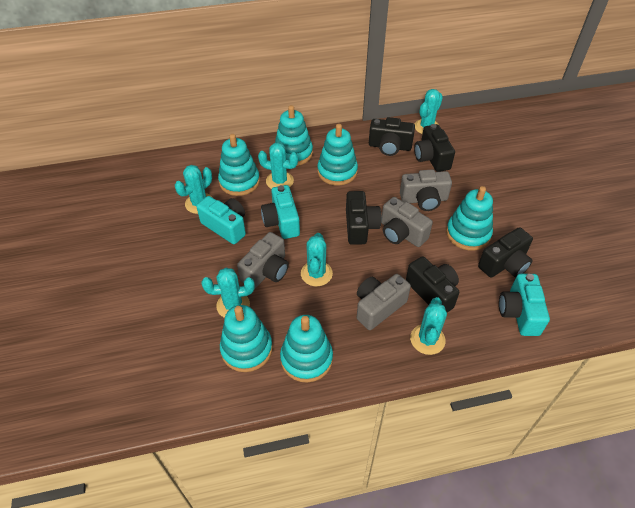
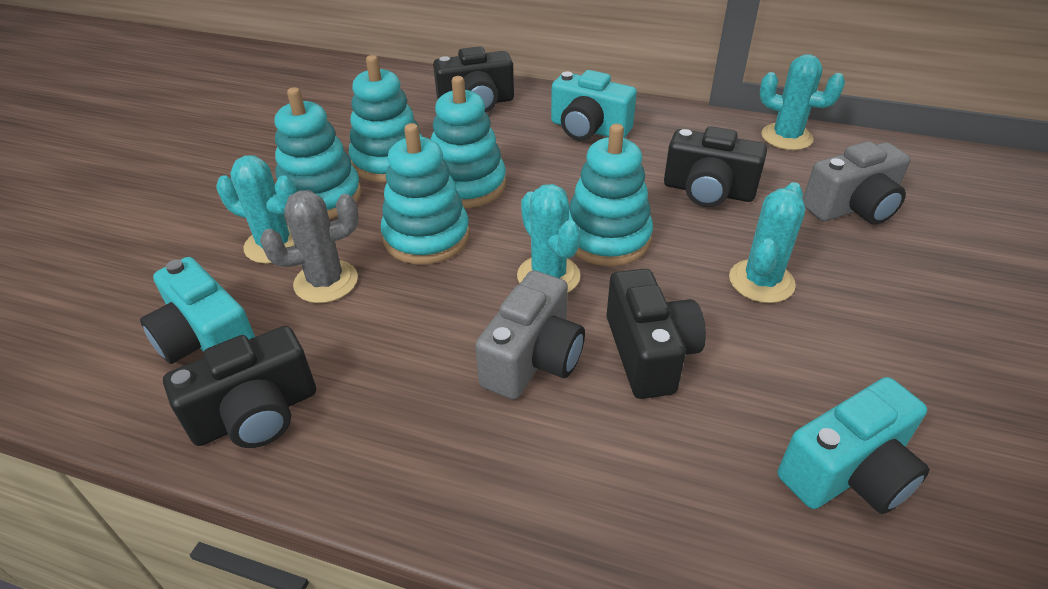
black camera: [346,191,382,245] [369,117,415,156] [406,256,459,312] [414,124,455,172] [478,227,533,278] = 5 -> [163,326,316,448] [433,46,514,112] [606,269,706,399] [664,126,767,207] = 4
grey cactus: none = 0 -> [260,190,359,303] = 1
grey camera: [237,232,289,288] [357,274,411,330] [381,197,433,247] [400,170,452,211] = 4 -> [475,270,585,400] [803,141,911,225] = 2
turquoise cactus: [175,165,213,214] [201,268,255,318] [258,143,298,189] [301,233,333,286] [410,297,447,355] [415,89,443,134] = 6 -> [216,155,297,264] [517,184,581,293] [729,182,805,303] [759,54,845,150] = 4
turquoise stacking toy: [218,134,260,196] [220,305,273,372] [275,105,313,166] [280,315,333,382] [317,124,358,186] [446,186,493,251] = 6 -> [275,87,362,219] [349,55,423,183] [381,123,470,264] [431,76,506,208] [569,124,653,266] = 5

